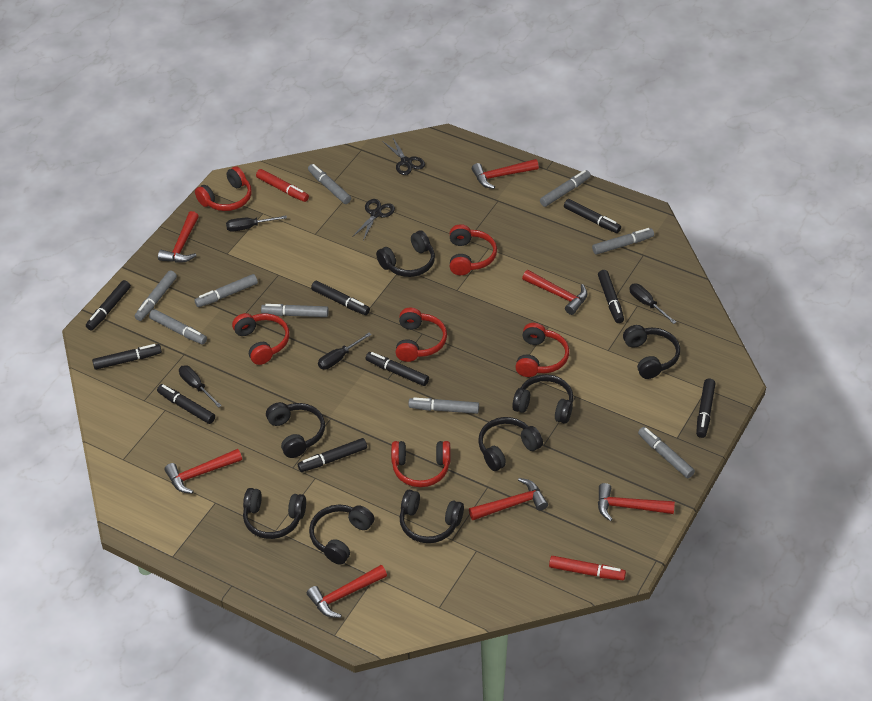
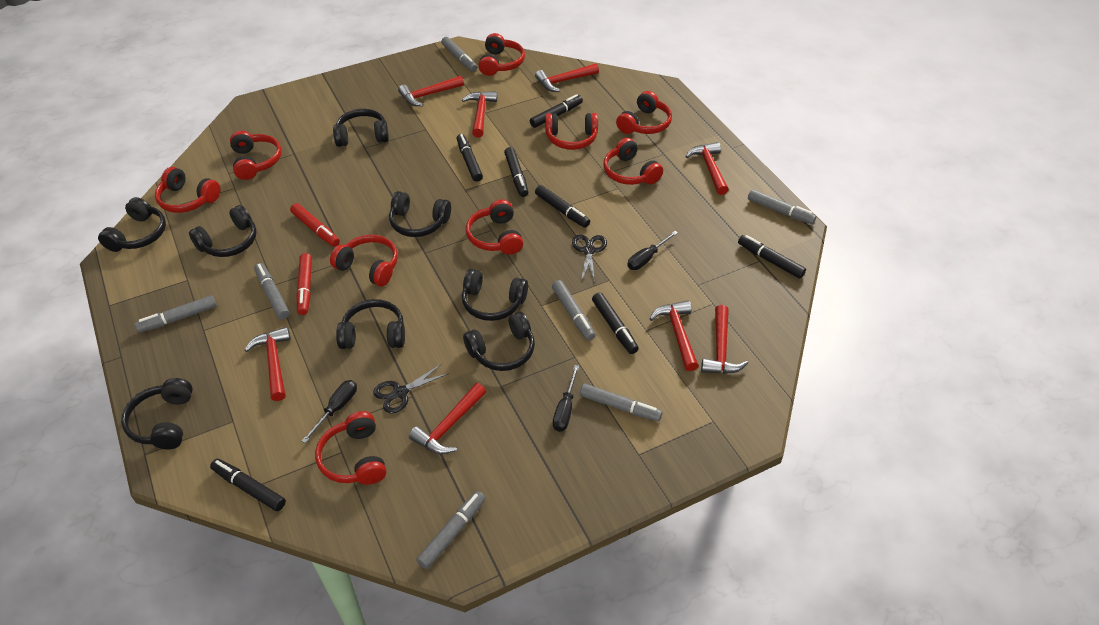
black marker: [86,280,131,331] [92,344,162,370] [157,384,215,424] [298,438,367,472] [311,281,370,315] [366,352,429,386] [564,199,621,233] [598,270,624,323] [696,378,715,438] = 9 -> [210,459,286,511] [457,134,483,182] [504,147,528,197] [530,94,583,128] [535,185,590,228] [592,292,639,354] [738,235,806,278] = 7
black screwdriver: [179,365,222,408] [226,216,287,232] [318,332,372,370] [629,284,676,324] = 4 -> [302,380,357,443] [553,365,579,432] [627,231,678,270] = 3
grey marker: [135,270,177,321] [149,309,207,344] [195,274,258,307] [261,304,329,317] [308,164,351,204] [408,398,479,414] [540,170,591,207] [592,228,654,255] [638,427,695,478] = 9 -> [135,295,217,333] [254,263,290,319] [416,491,486,569] [441,37,477,72] [552,280,596,341] [580,383,663,421] [748,189,816,224] = 7
red hammer: [158,211,199,263] [164,449,242,494] [307,565,387,618] [469,478,548,520] [472,159,539,189] [522,270,588,315] [598,483,675,521] = 7 -> [245,327,291,401] [398,76,464,106] [409,383,486,454] [462,91,497,137] [535,63,599,92] [649,300,699,371] [685,142,729,195] [701,305,748,374] = 8
red headphones: [195,166,252,211] [232,313,289,365] [391,441,450,487] [396,308,447,362] [450,224,497,275] [515,323,569,377] = 6 -> [155,167,221,213] [230,131,282,180] [315,411,386,485] [330,235,398,287] [466,199,523,255] [478,33,525,76] [545,113,598,150] [603,138,663,185] [616,91,672,134] = 9

